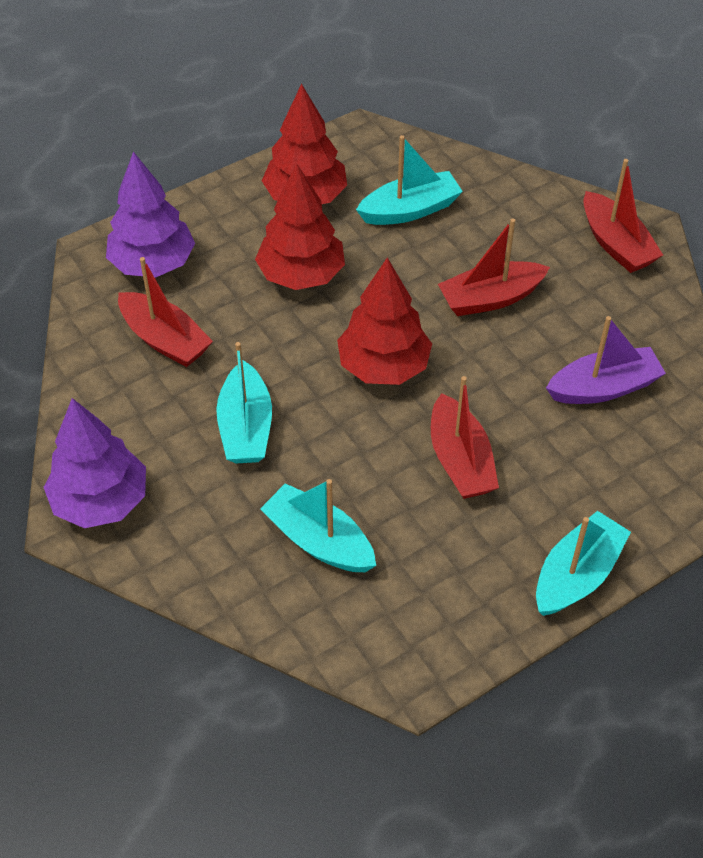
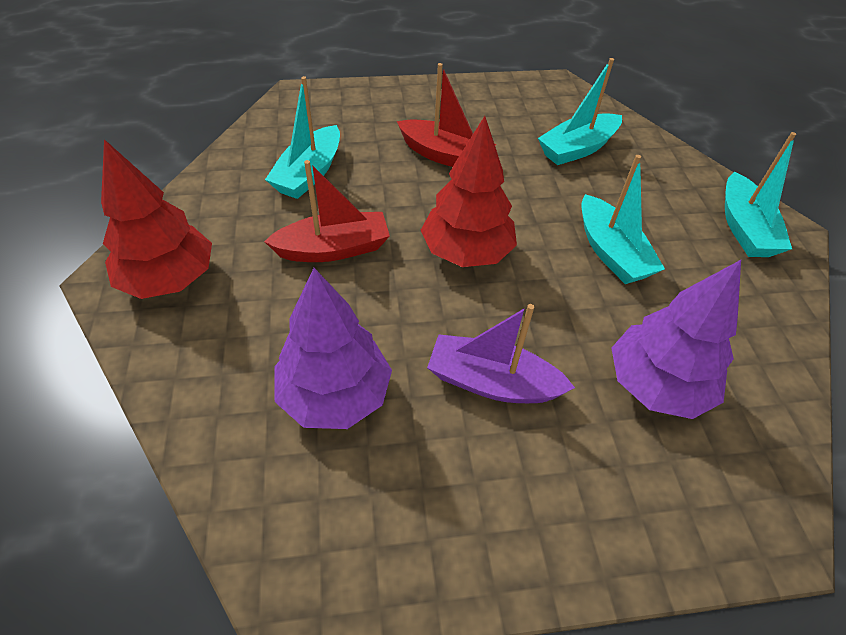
red boat: [118,257,213,367] [431,376,499,499] [438,218,550,316] [583,159,663,273] = 4 -> [264,160,390,262] [397,63,496,167] = 2
red tree: [255,163,345,290] [262,83,347,204] [337,258,432,385] = 3 -> [101,139,212,299] [421,116,517,267] = 2

